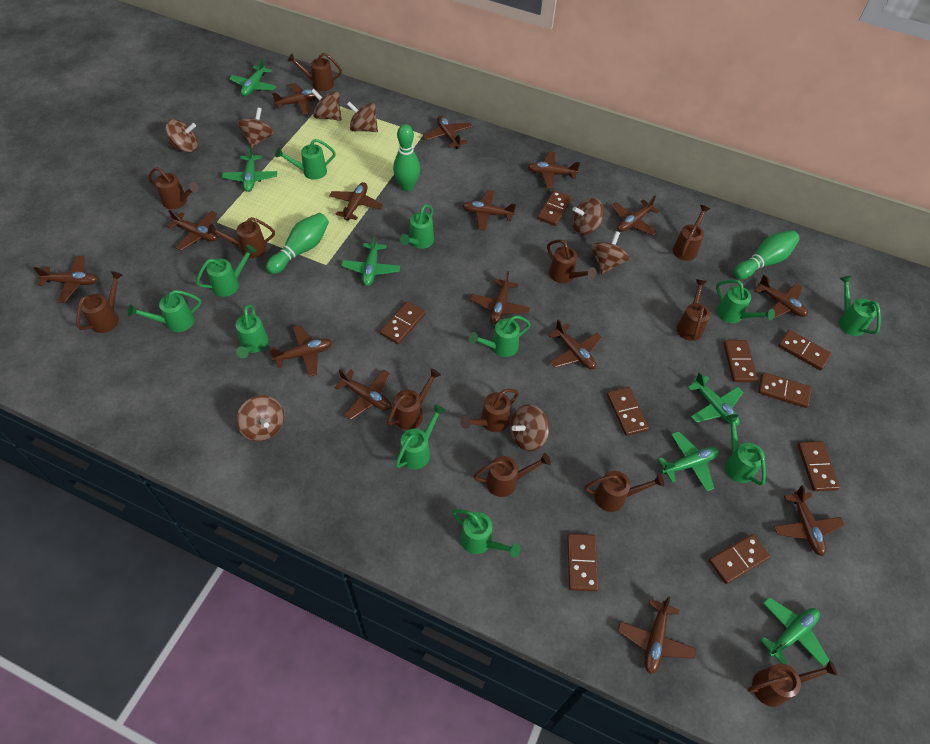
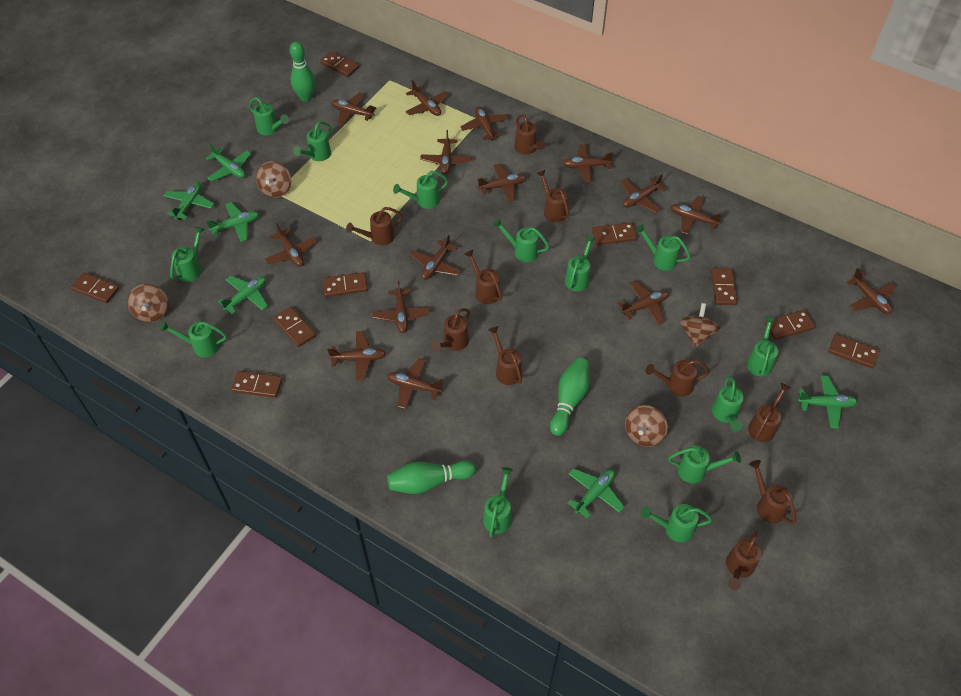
brown spinning top: [165,119,198,152] [236,395,284,441] [237,108,274,149] [311,89,341,121] [347,101,378,132] [510,404,549,451] [572,198,604,235] [591,231,629,274] = 8 -> [127,284,169,322] [256,161,291,198] [625,405,668,447] [680,303,720,348] = 4
brown watering can: [76,271,123,333] [148,167,199,209] [208,217,275,258] [288,53,342,91] [387,368,441,430] [460,389,519,432] [474,453,551,497] [547,239,597,283] [584,471,664,512] [673,205,710,261] [676,279,710,341] [747,660,838,707] = 12 -> [346,207,402,246] [431,308,470,352] [464,250,502,304] [488,326,522,385] [514,114,546,155] [537,170,569,222] [646,360,710,396] [726,530,761,590] [748,383,791,442] [749,460,796,524] = 10
green watering can: [128,290,201,332] [196,245,256,297] [236,304,268,358] [275,139,336,180] [395,404,445,469] [400,204,434,249] [452,509,521,558] [469,315,531,357] [716,279,775,323] [725,414,766,486] [839,276,881,336] = 11 -> [160,321,227,357] [170,226,205,282] [249,97,289,136] [293,121,331,161] [393,171,448,209] [483,467,513,537] [493,218,549,262] [565,236,596,291] [635,224,690,271] [641,504,713,543] [668,446,741,483] [712,376,744,431] [746,316,778,376] = 13

